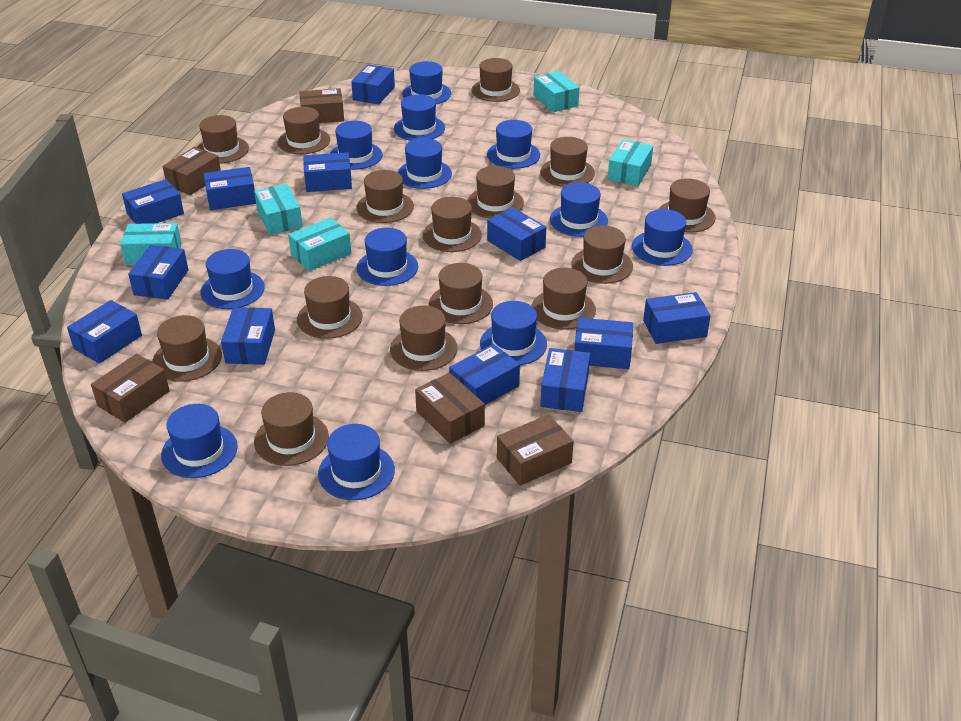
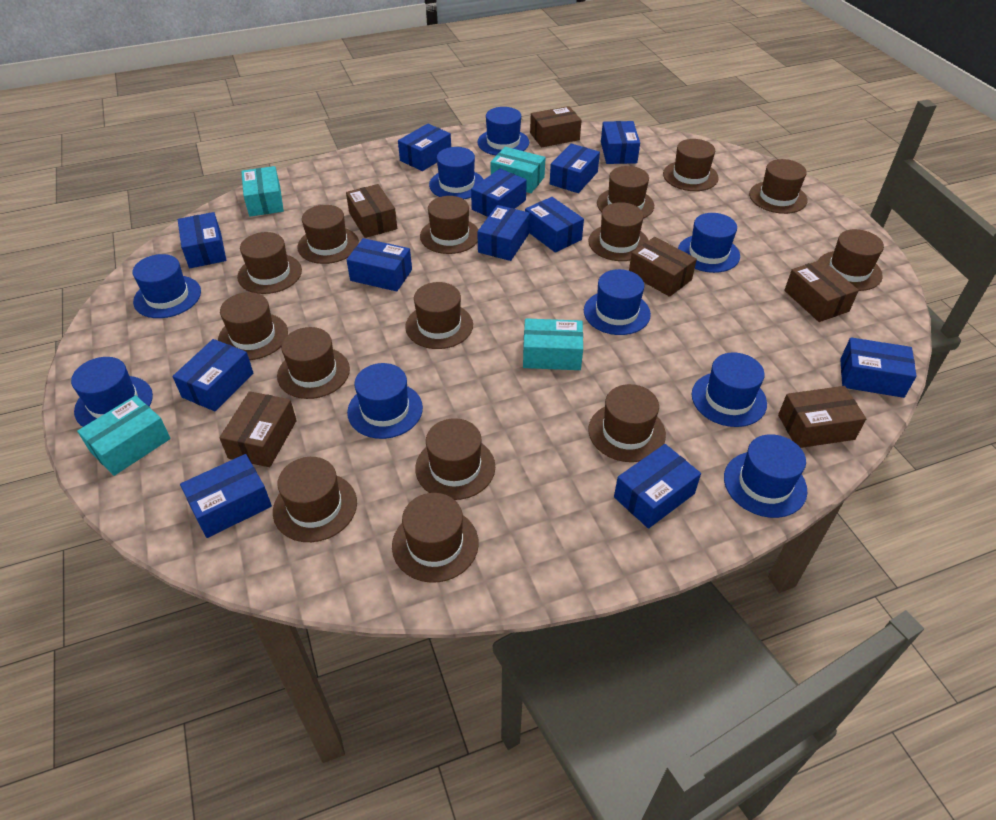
blue hat: [161,404,238,478] [200,249,265,309] [318,424,395,500] [330,121,382,170] [357,228,418,286] [394,94,445,141] [397,138,452,189] [402,61,451,104] [480,301,547,365] [487,120,540,169] [550,182,608,237] [632,209,693,266] = 12 -> [71,357,153,427] [132,254,201,318] [347,363,423,439] [429,147,484,199] [477,107,529,155] [584,269,651,335] [678,213,740,273] [692,352,767,427] [724,434,807,518] = 9
brown box: [91,354,170,423] [163,147,221,195] [299,88,344,123] [415,372,485,444] [497,414,574,486] = 5 -> [219,391,297,467] [346,184,397,238] [530,106,582,147] [629,237,697,297] [778,386,866,448] [784,260,859,322] = 6
turquoise box: [120,223,182,265] [254,184,303,235] [288,218,351,271] [533,71,580,112] [608,139,653,186] = 5 -> [77,395,171,476] [241,166,284,217] [491,147,546,193] [523,318,583,370] = 4

